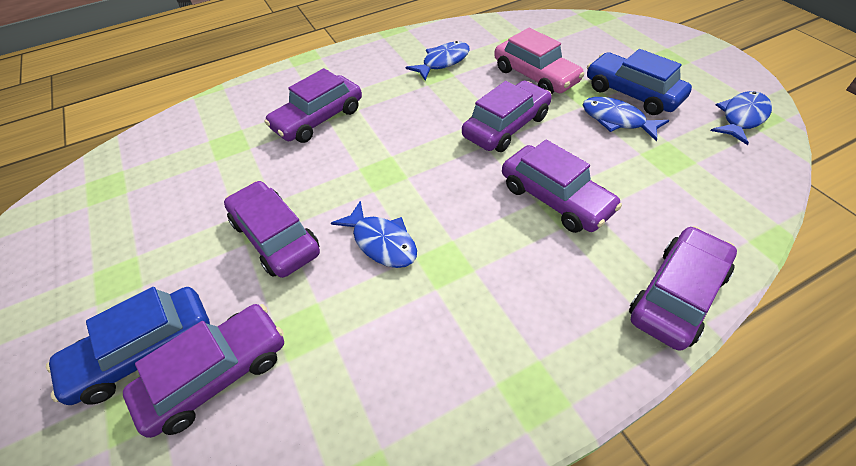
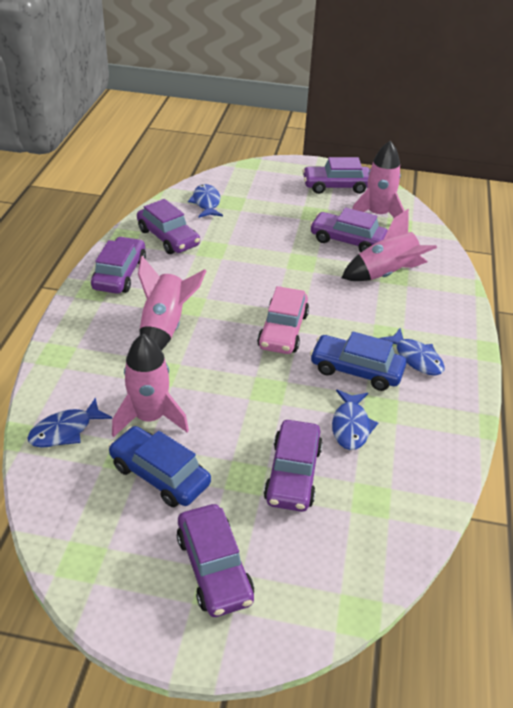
pink rocket: none = 0 -> [112,334,189,437] [138,256,206,351] [342,209,437,281] [352,140,405,218] = 4

